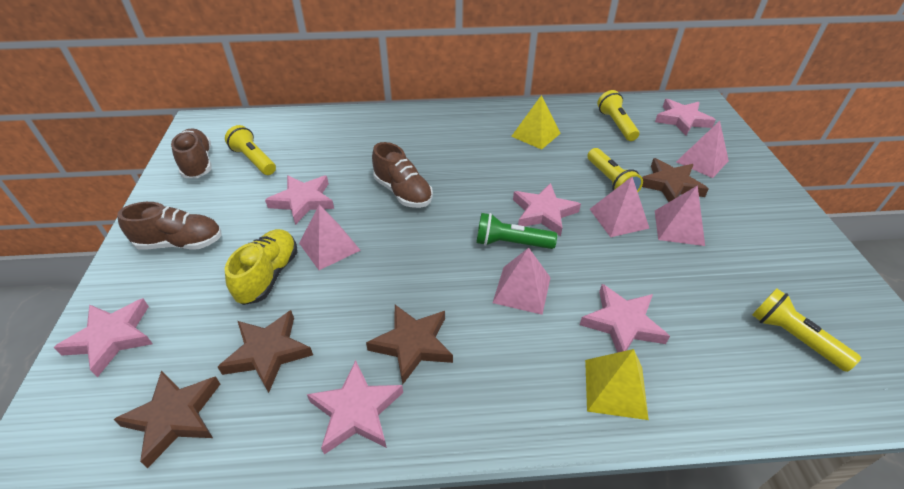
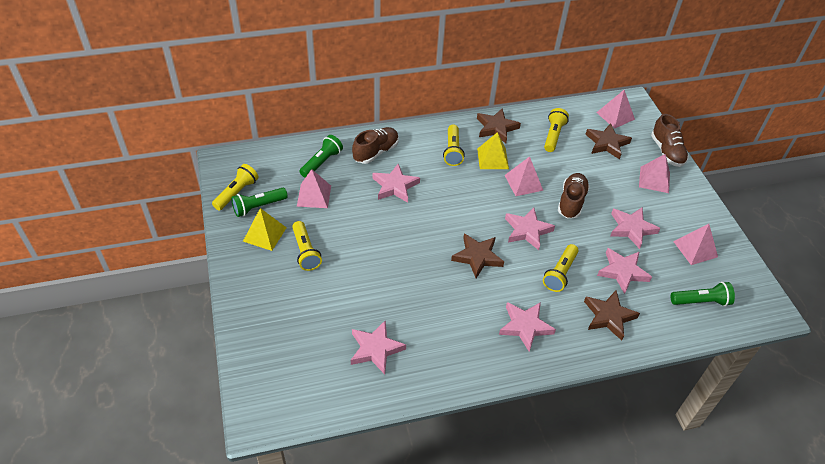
green flashlight: [476,213,557,249] = 1 -> [231,188,288,217] [300,135,343,178] [671,282,735,306] = 3
yellow flashlight: [225,125,276,175] [588,148,643,192] [597,90,639,141] [752,288,861,372] = 4 -> [212,164,258,211] [292,221,322,271] [443,124,465,166] [543,244,579,292] [544,108,569,152] = 5
yellow shoe: [225,229,298,305] = 1 -> none = 0

